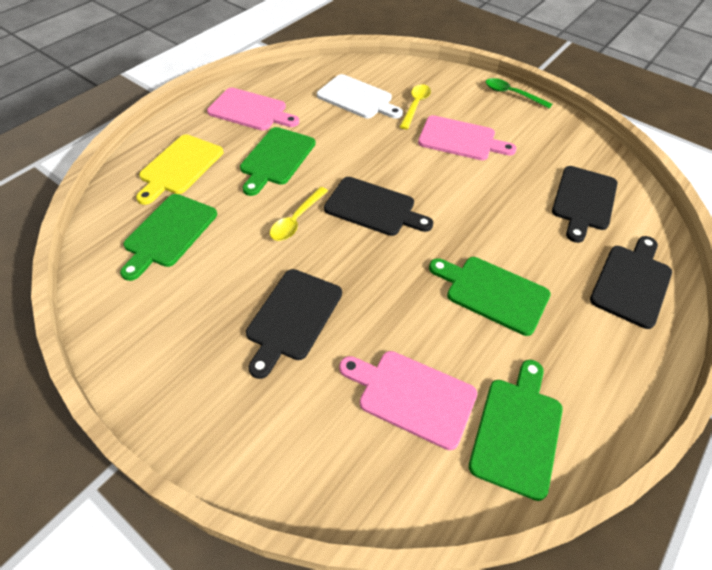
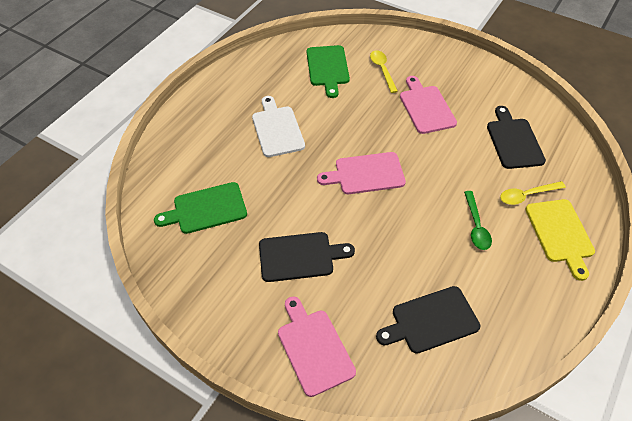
black cutting board: [246,269,342,379] [324,177,434,236] [552,166,618,243] [590,236,672,329] = 4 -> [259,232,355,282] [376,286,480,354] [487,106,546,169] = 3
green cutting board: [120,194,217,281] [240,127,316,196] [429,257,551,336] [469,360,563,501] = 4 -> [154,182,247,234] [307,45,350,98] = 2

